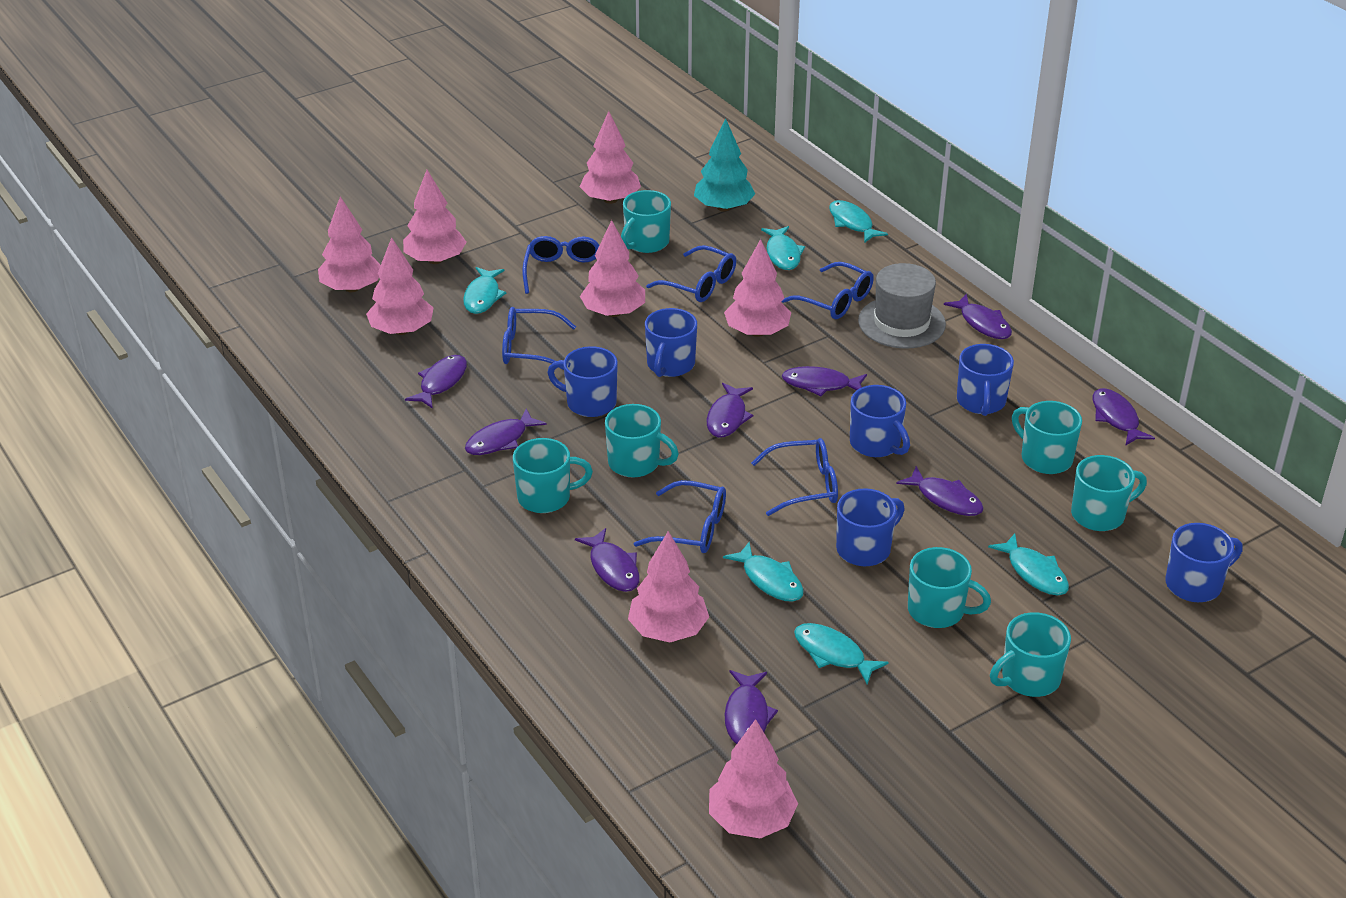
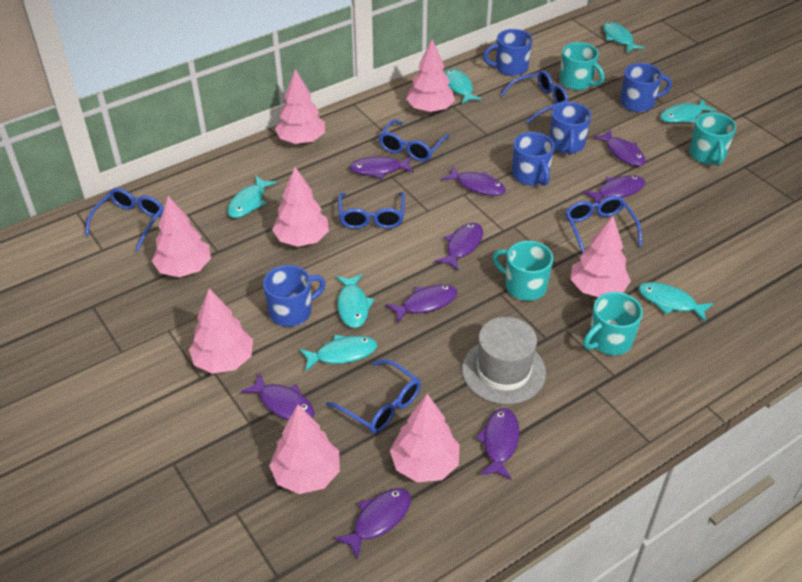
blue mug: [547,346,618,417] [645,308,697,377] [836,488,905,566] [850,385,910,457] [957,344,1014,416] [1165,523,1243,602] = 6 -> [263,265,326,327] [483,29,533,76] [512,132,554,186] [550,102,591,155] [620,63,672,112] = 5
turquoise fish: [463,267,506,314] [723,542,804,602] [761,226,805,270] [794,623,889,684] [829,200,888,243] [988,534,1069,596] = 6 -> [227,176,276,218] [299,335,377,372] [336,274,375,328] [445,69,482,104] [603,22,644,53] [638,282,714,322] [660,99,717,123] = 7
turquoise mug: [513,438,593,513] [605,404,679,477] [621,190,671,253] [908,547,991,628] [990,612,1071,697] [1012,401,1082,474] [1071,455,1147,531] = 7 -> [493,241,553,301] [560,42,605,90] [583,292,643,355] [689,112,736,166] = 4
turquoise tree: [694,119,755,212] = 1 -> none = 0

